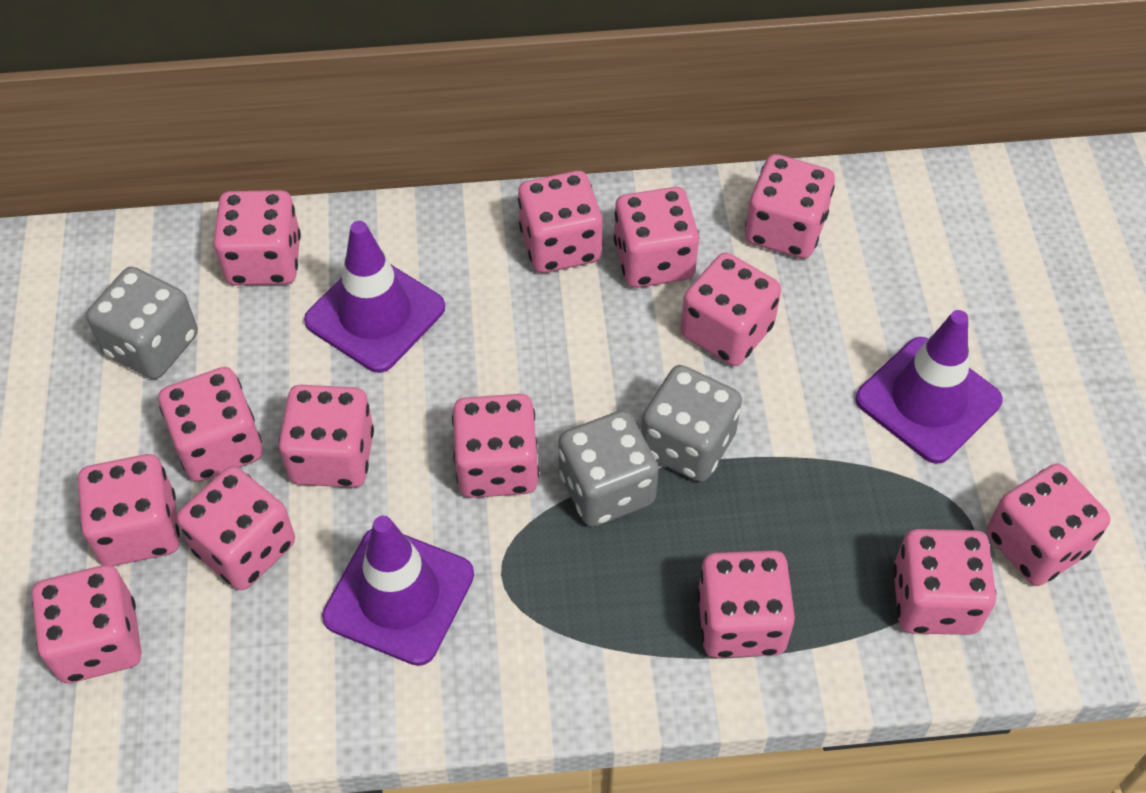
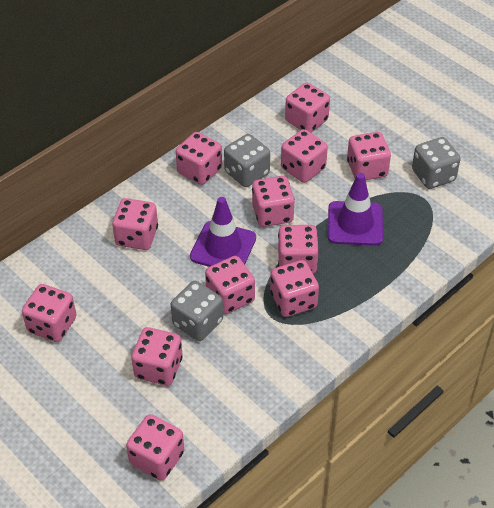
pink dice: [32,565,141,683] [78,454,180,566] [159,367,263,482] [177,466,295,590] [214,190,301,286] [279,385,374,488] [452,394,539,498] [518,171,603,273] [614,187,699,288] [681,252,781,366] [697,550,795,658] [745,154,835,259] [893,529,996,635] [987,463,1111,586] = 14 -> [22,284,77,342] [112,198,158,250] [126,414,185,481] [131,327,183,386] [176,132,222,185] [205,256,255,314] [252,176,295,227] [270,260,319,317] [278,225,319,274] [281,129,328,183] [285,83,330,133] [347,132,391,180] = 12
purple traffic cone: [304,221,445,373] [322,516,474,666] [855,310,1003,464] = 3 -> [190,197,256,267] [328,173,383,246] = 2

